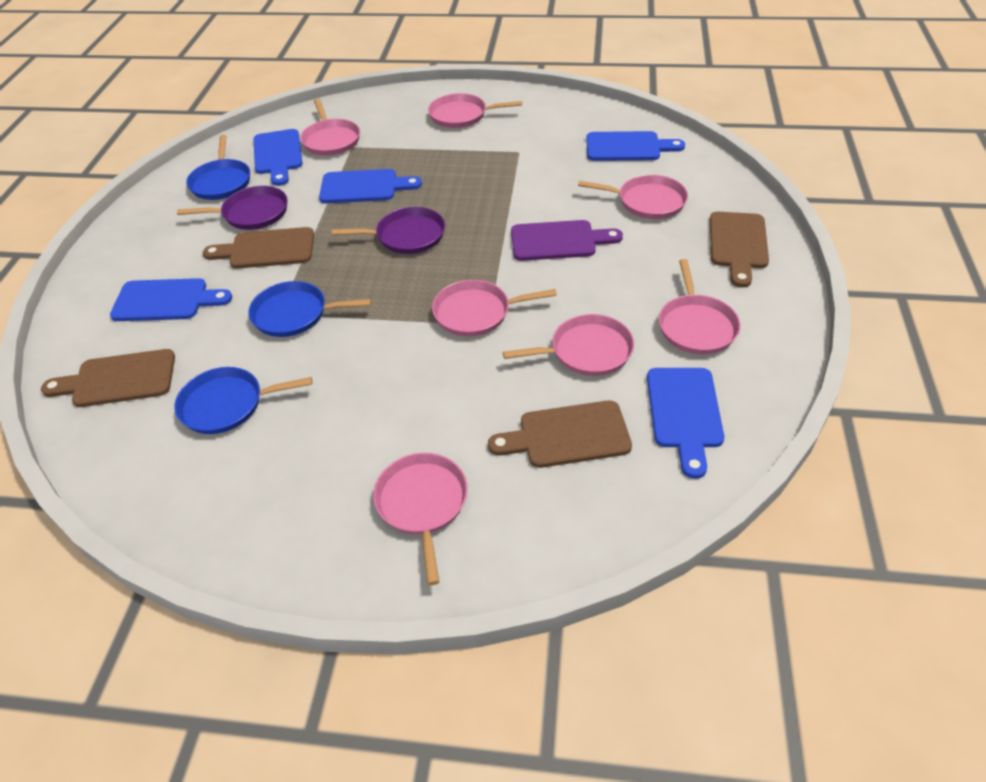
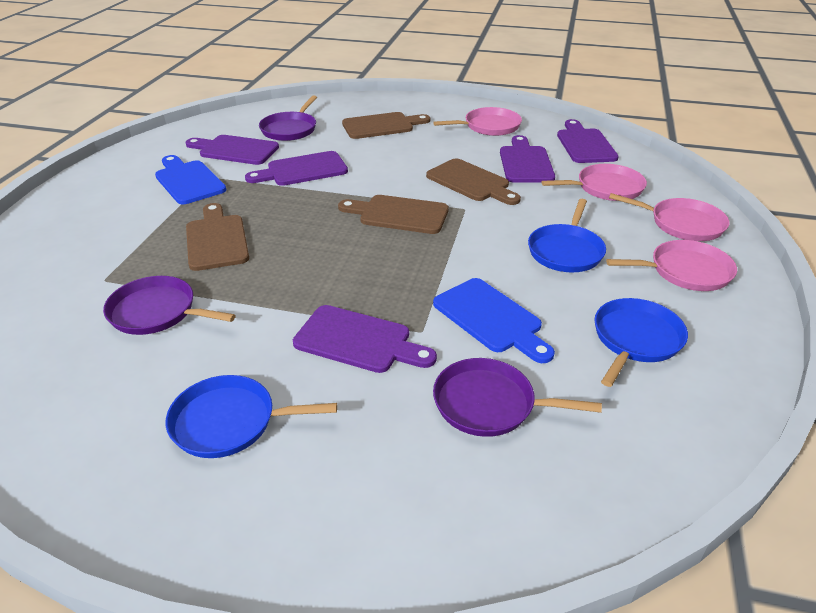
blue cutting board: [110,278,232,321] [253,129,303,186] [319,169,422,203] [586,131,685,161] [647,368,724,479] = 5 -> [155,155,226,204] [433,278,555,363] = 2
pink pan: [300,99,360,156] [373,453,468,585] [428,93,522,128] [432,280,557,336] [503,314,634,376] [578,175,688,219] [659,259,740,354] = 7 -> [433,107,522,136] [542,164,647,201] [606,240,737,291] [609,193,729,241] = 4
purple cutting board: [511,220,623,261] = 1 -> [186,135,279,165] [245,151,348,186] [293,305,437,373] [500,135,555,183] [557,119,619,163] = 5
purple pan: [177,186,288,230] [332,207,445,254] = 2 -> [103,276,236,335] [259,95,317,141] [433,358,602,437] = 3

